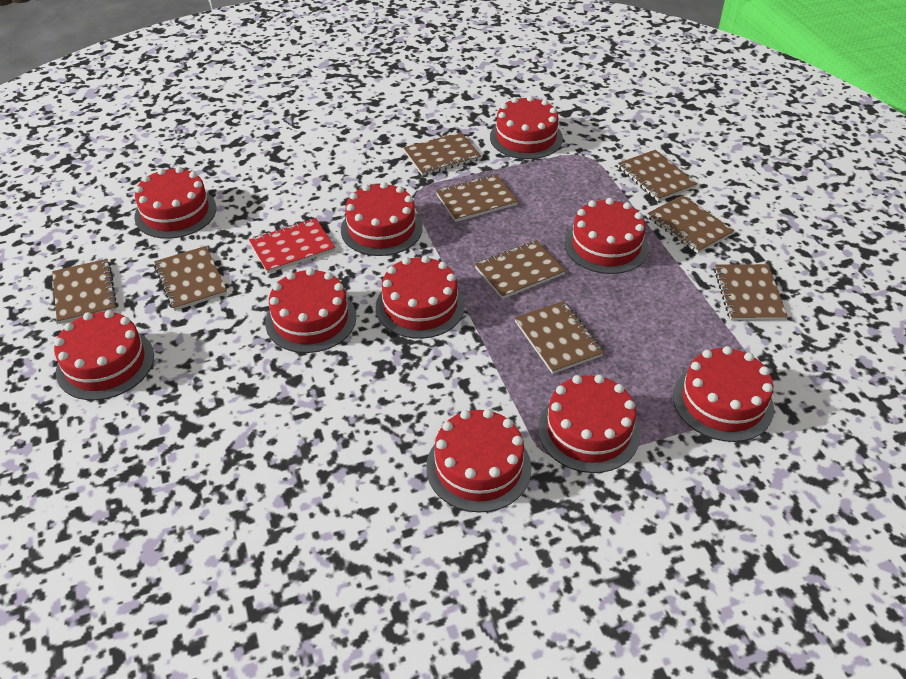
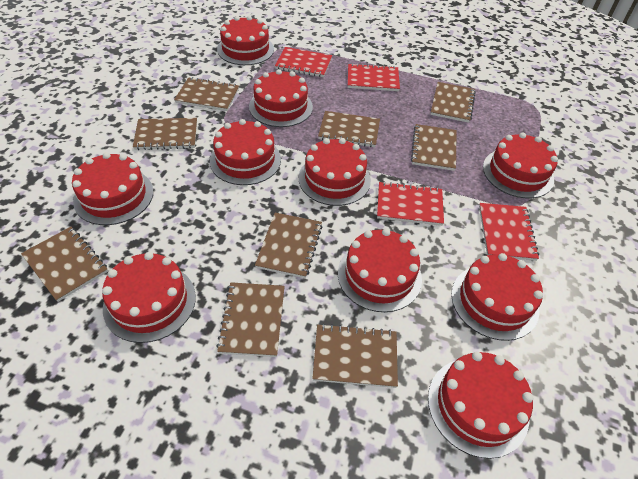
red notebook: [249,218,335,273] = 1 -> [275,47,332,77] [348,63,400,91] [377,181,444,226] [479,203,539,261] = 4

